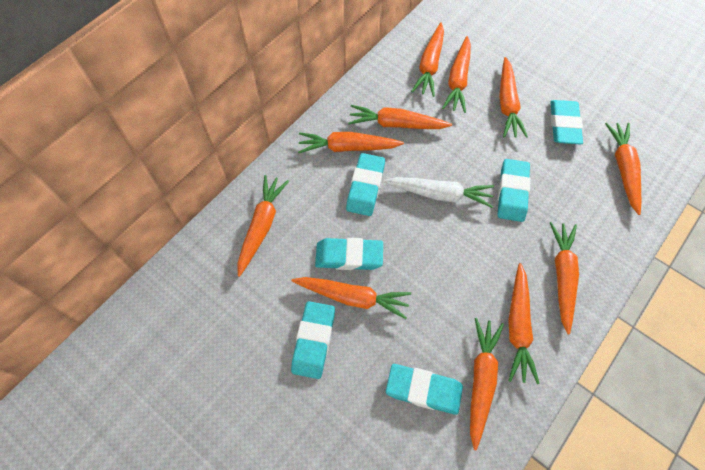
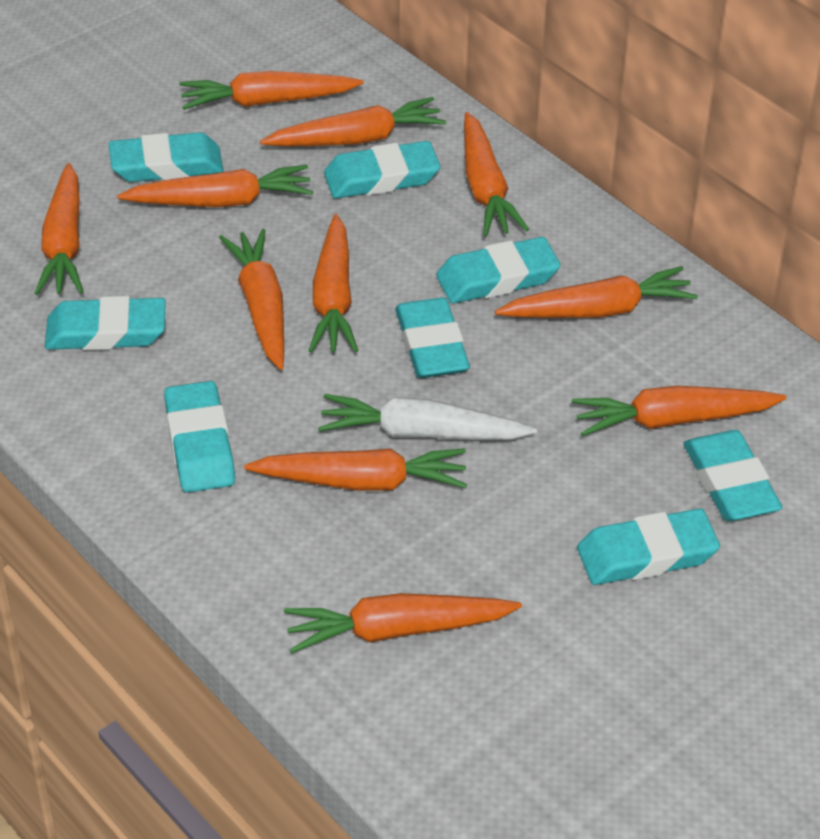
turquoise eraser: [291,301,335,379] [315,238,383,270] [346,153,385,216] [386,364,463,415] [498,159,531,222] [550,100,583,145] = 6 -> [45,296,166,350] [109,132,223,182] [164,381,235,493] [324,141,440,199] [395,298,470,378] [436,237,560,304] [577,509,720,585] [683,430,783,521] = 8

